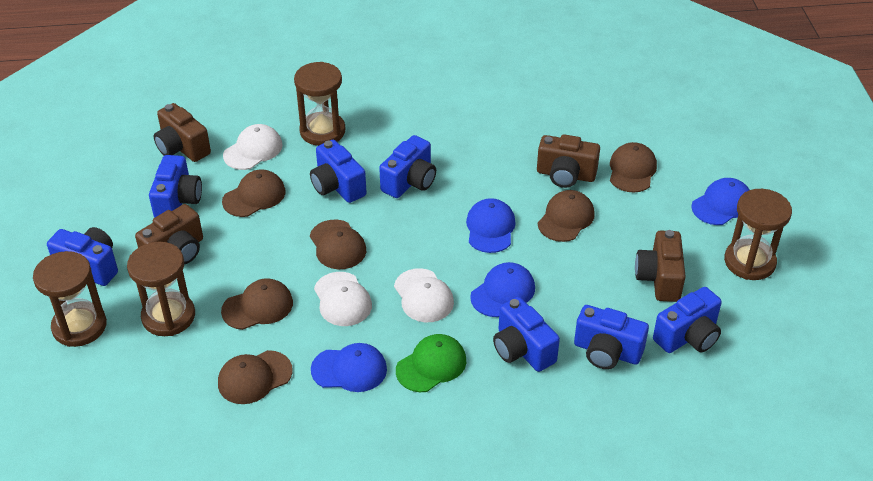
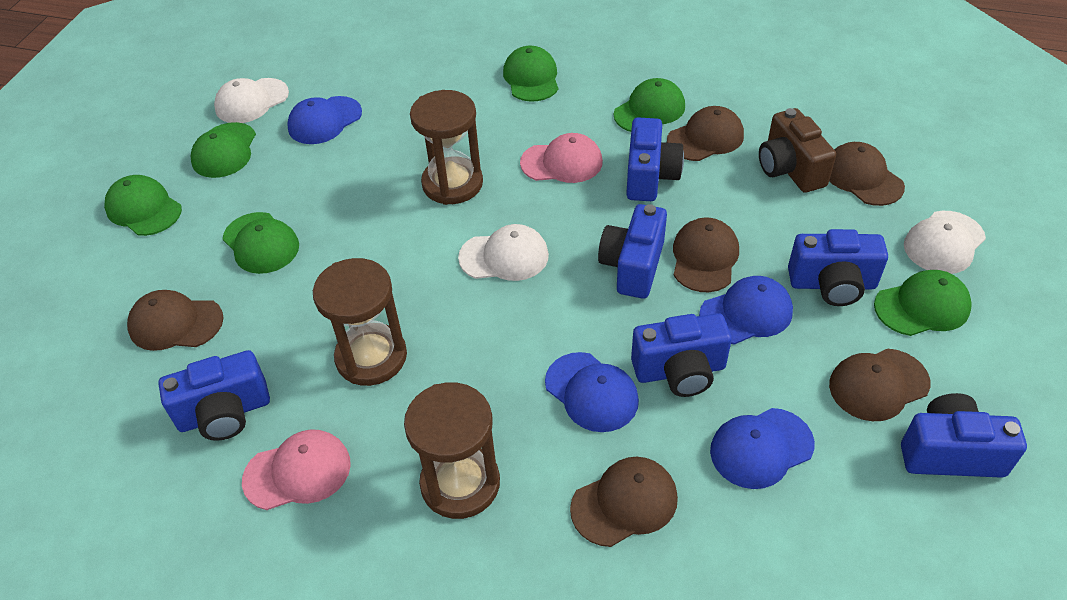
blue camera: [47,227,118,286] [149,155,202,218] [310,140,367,203] [379,135,436,198] [493,297,560,372] [574,305,649,369] [653,287,722,353] = 7 -> [158,350,270,441] [598,204,667,299] [626,117,684,201] [631,313,732,397] [788,229,888,306] [901,393,1027,478] = 6
brown camera: [135,204,203,264] [153,103,211,162] [537,134,600,188] [635,230,686,302] = 4 -> [759,108,836,193] = 1
brown hourglass: [33,251,107,347] [127,242,195,336] [294,62,345,146] [724,189,792,280] = 4 -> [313,258,407,386] [404,382,500,519] [410,90,483,205] = 3
green cap: [396,334,466,392] = 1 -> [104,175,182,236] [191,122,256,178] [223,212,299,274] [503,46,558,102] [614,78,685,132] [874,270,972,336] = 6
pink cap: none = 0 -> [242,429,351,510] [520,133,603,183] = 2

